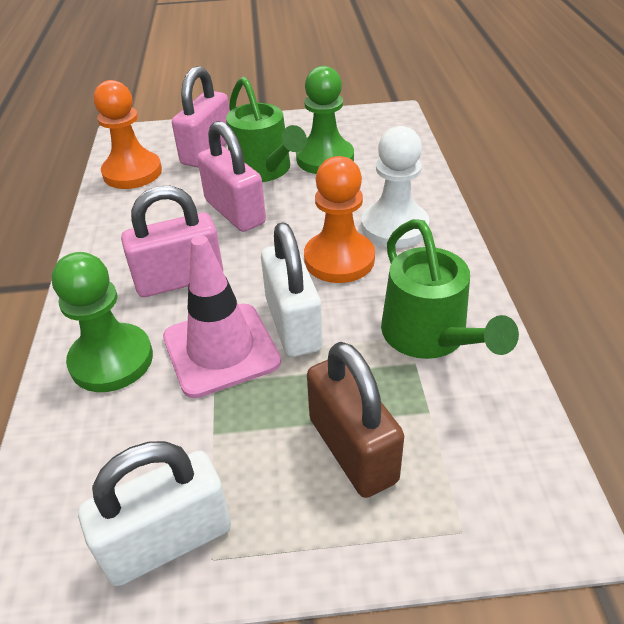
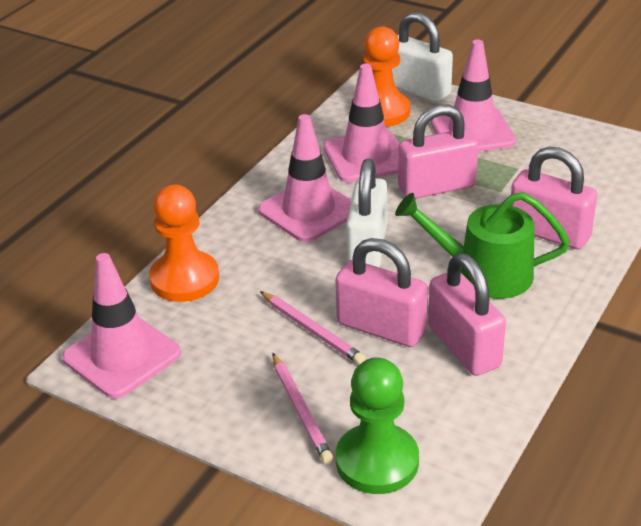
brown padlock: [307,342,404,498] = 1 -> none = 0
green pawn: [52,252,153,392] [296,66,354,174] = 2 -> [336,357,419,494] = 1
green watering can: [226,77,307,182] [381,219,519,359] = 2 -> [395,192,570,299] = 1
pink padlock: [121,186,223,297] [172,66,230,168] [197,121,266,232] = 3 -> [335,238,428,347] [398,104,478,199] [428,253,506,376] [511,147,597,249] = 4
pink pencil: none = 0 -> [260,291,366,365] [272,353,333,464] = 2
pink traffic cone: [163,235,281,398] = 1 -> [62,253,181,399] [258,114,351,242] [323,64,399,182] [431,39,516,152] = 4
white pawn: [362,126,429,248] = 1 -> none = 0

